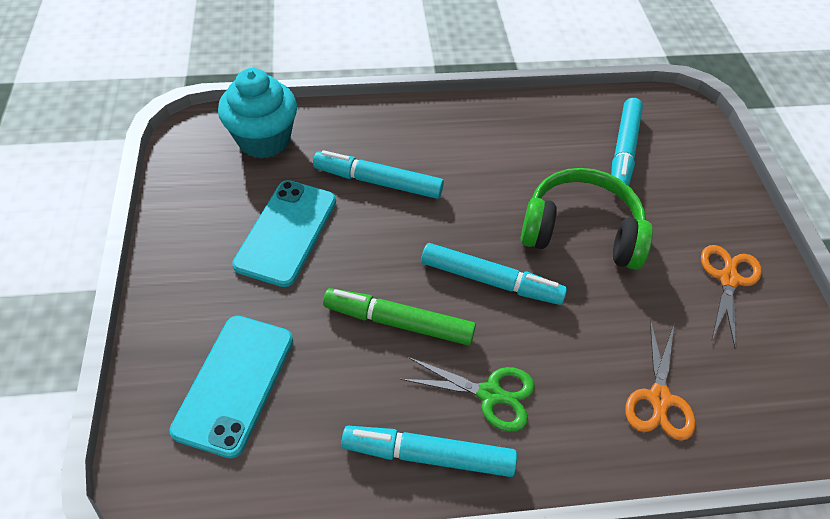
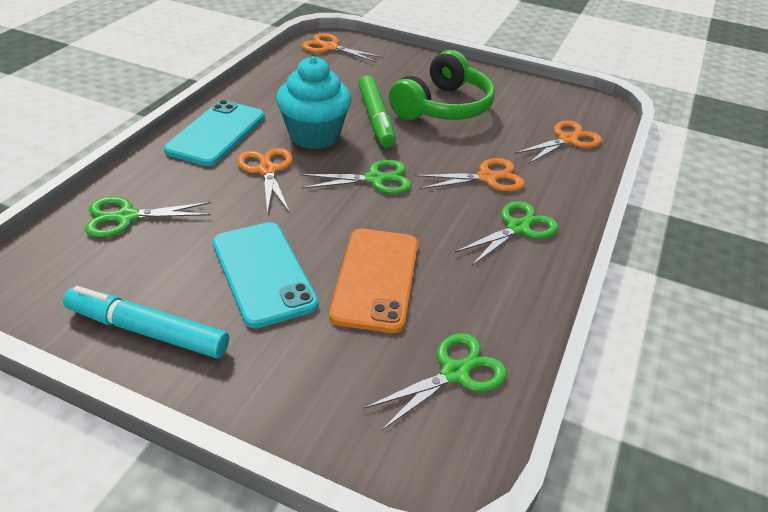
green scissors: [400,357,535,432] = 1 -> [85,197,211,237] [300,160,411,194] [364,333,507,430] [455,201,558,266] = 4
orange phone: none = 0 -> [329,229,418,333] = 1
orange scissors: [625,319,695,441] [701,245,762,348] = 2 -> [237,148,293,214] [302,33,384,62] [415,158,525,192] [515,120,602,163] = 4
turquoise marker: [313,150,444,199] [341,426,517,477] [421,243,567,305] [611,98,643,186] = 4 -> [63,286,229,358] = 1

